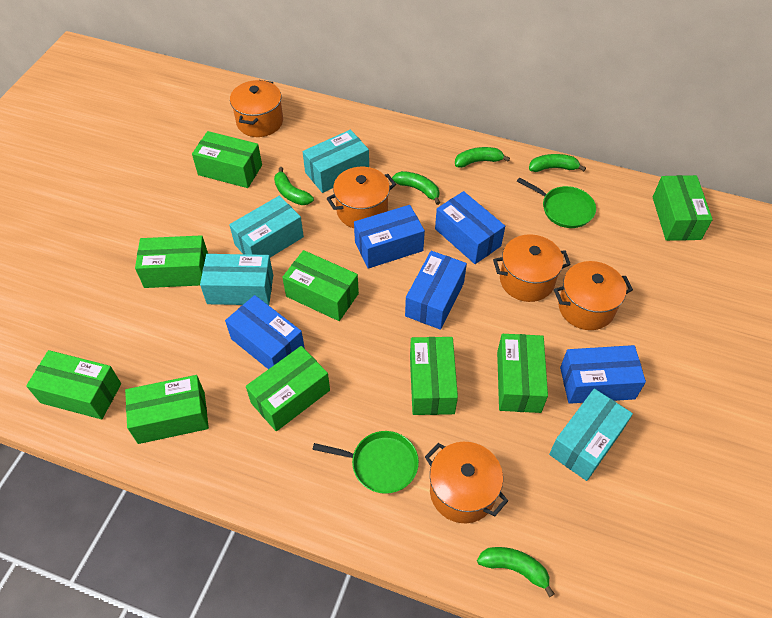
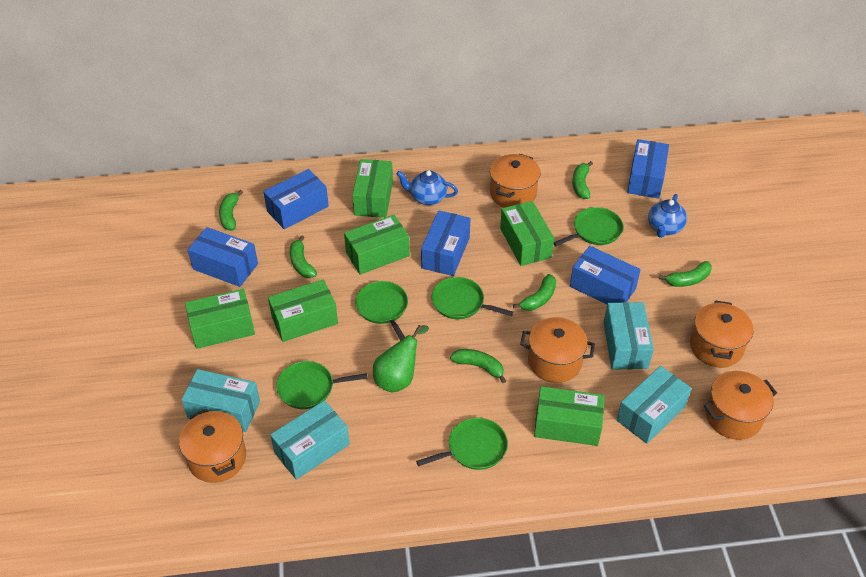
blue teapot: none = 0 -> [397,170,458,205] [648,194,687,238] = 2
green banana: [274,167,314,205] [392,171,440,205] [455,147,510,168] [477,547,554,597] [529,154,586,172] = 5 -> [219,190,243,230] [290,235,317,278] [450,349,506,383] [513,274,556,311] [572,161,593,199] [658,261,712,287] = 6
green box: [26,350,121,419] [125,375,209,444] [135,235,208,288] [192,131,262,188] [246,346,330,431] [282,250,359,321] [410,337,458,415] [497,334,548,413] [653,175,713,241] = 9 -> [185,289,255,349] [268,279,338,342] [344,215,410,275] [352,159,393,218] [500,201,554,266] [534,386,605,446] = 6
green pan: [313,431,419,494] [517,177,596,228] = 2 -> [276,361,368,409] [355,281,408,341] [416,418,508,470] [431,277,513,319] [554,207,623,246] = 5
green pear: none = 0 -> [373,325,429,393] = 1

